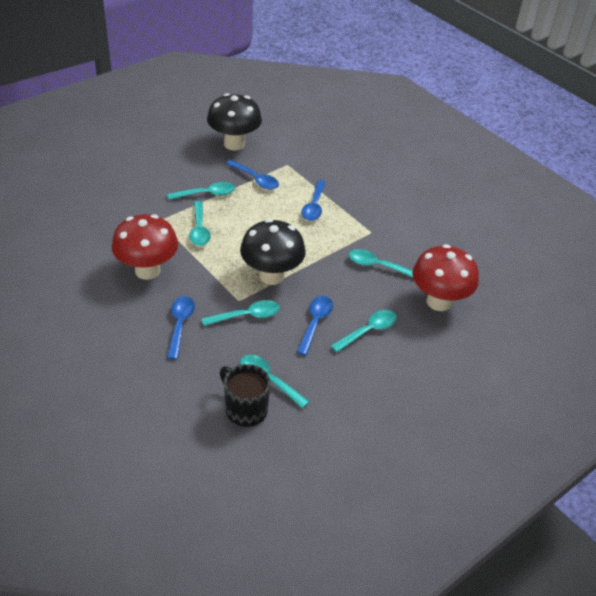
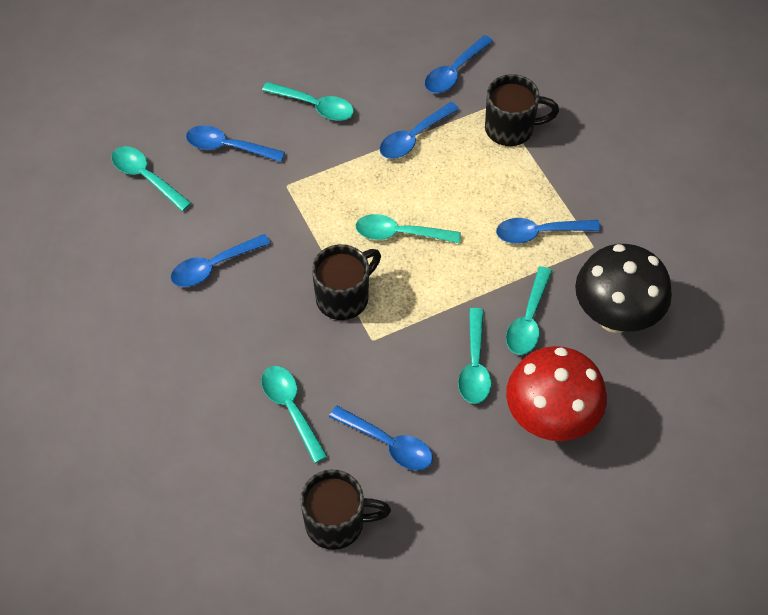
black mug: [220,364,270,427] = 1 -> [300,469,391,550] [312,244,381,320] [485,74,559,146] = 3
black mushroom: [207,93,262,151] [240,219,306,285] = 2 -> [575,244,672,333] = 1
blue spoon: [167,296,195,360] [226,160,279,190] [297,296,333,355] [301,180,326,221] = 4 -> [171,234,271,287] [186,125,285,162] [329,406,433,470] [380,102,459,159] [425,35,493,93] [496,218,601,244] = 6
red mushroom: [112,214,178,280] [412,244,479,311] = 2 -> [506,346,607,441] = 1

